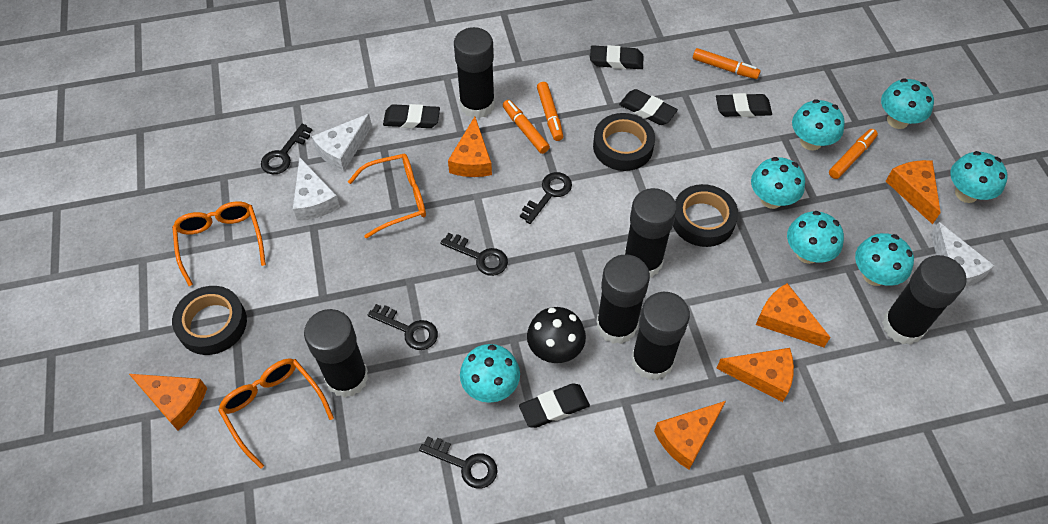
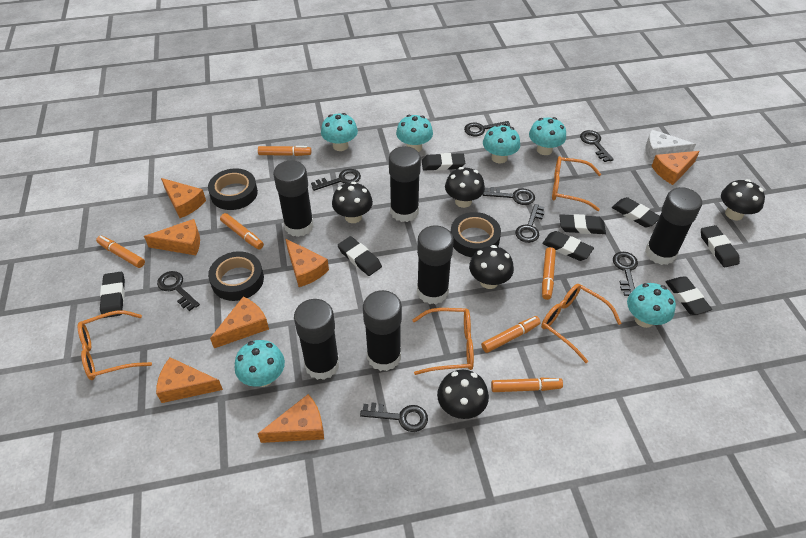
black eraser: [383,104,440,128] [519,383,590,428] [590,45,643,69] [619,89,678,125] [716,93,772,117] = 5 -> [100,272,125,318] [338,236,382,276] [422,153,465,171] [542,231,594,261] [559,214,606,234] [612,197,660,227] [665,277,712,315] [701,225,740,267] = 8
black key: [261,124,312,174] [368,304,438,350] [419,437,498,489] [440,233,508,276] [520,172,572,224] = 5 -> [157,271,200,311] [311,169,361,191] [360,403,428,432] [464,121,511,136] [483,187,535,205] [515,204,545,243] [580,130,614,162] [613,252,638,296] = 8
black mushroom: [527,307,586,363] = 1 -> [332,182,373,223] [437,370,489,419] [445,167,485,208] [469,245,514,289] [721,179,765,220] = 5
orange cheese: [129,374,207,430] [448,117,492,177] [654,401,726,470] [716,348,794,402] [756,283,831,347] [886,160,941,224] = 6 -> [144,219,200,255] [156,357,223,403] [161,178,206,218] [210,297,269,348] [258,394,324,443] [286,239,329,287] [652,151,700,185] = 7
orange glasses: [172,201,266,286] [218,358,334,469] [348,154,426,238] = 3 -> [77,310,152,380] [413,308,474,375] [541,284,622,363] [552,156,601,211] = 4
orange marker: [503,100,550,154] [537,82,563,141] [693,48,761,79] [829,129,878,179] = 4 -> [96,236,145,268] [220,213,264,249] [258,146,311,156] [481,316,541,353] [491,378,563,392] [542,247,556,300] = 6
turquoise mushroom: [460,344,520,403] [751,157,805,209] [787,211,844,264] [792,99,845,151] [855,233,914,286] [881,79,934,129] [950,151,1008,203] = 7 -> [235,340,285,387] [321,113,358,151] [396,115,433,152] [483,124,520,163] [529,117,566,155] [627,283,676,328] = 6
white cheese: [293,157,340,221] [312,114,372,171] [931,222,994,287] = 3 -> [645,130,696,160] = 1

